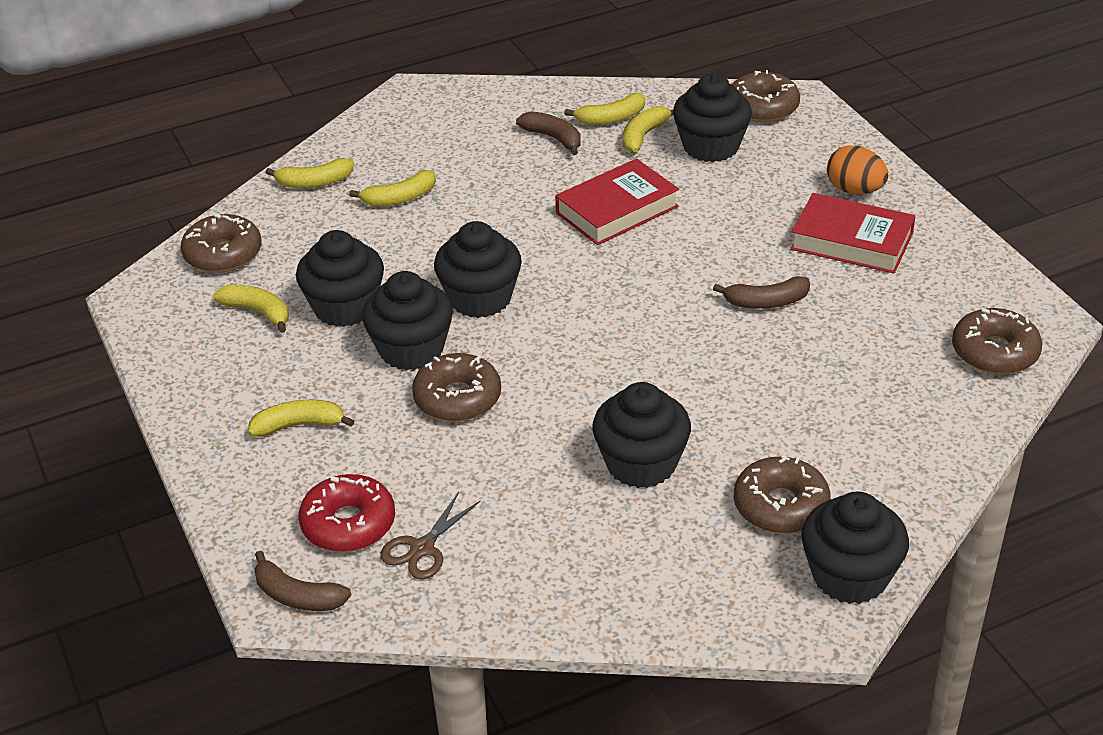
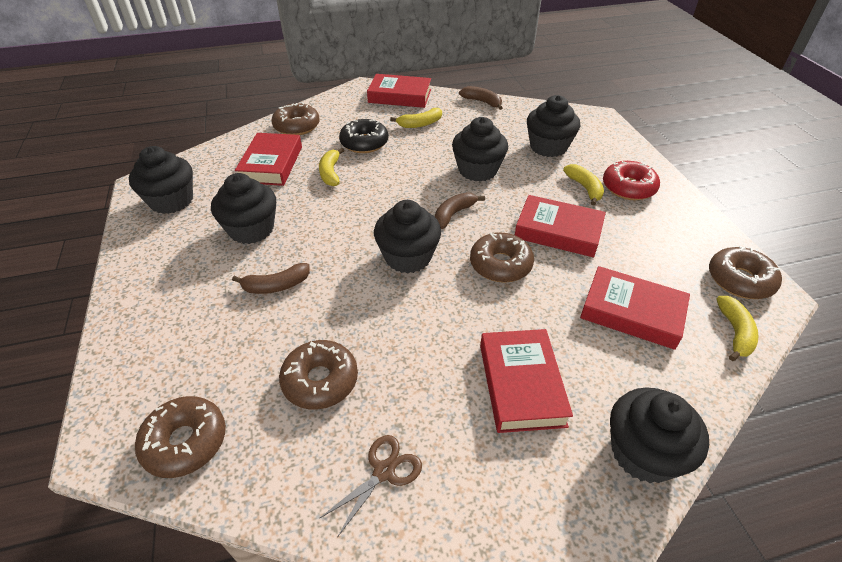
black donut: none = 0 -> [339,119,388,153] = 1
orange egg: [827,145,888,194] = 1 -> none = 0
red book: [555,158,679,245] [790,193,915,274] = 2 -> [235,133,302,186] [367,74,431,108] [480,329,573,433] [515,195,606,257] [580,266,690,350] = 5
yellow banana: [213,285,289,333] [248,400,354,437] [265,158,354,188] [349,170,436,207] [564,93,645,125] [623,106,673,153] = 6 -> [319,148,345,186] [390,108,442,128] [563,164,604,205] [716,296,759,361] = 4

